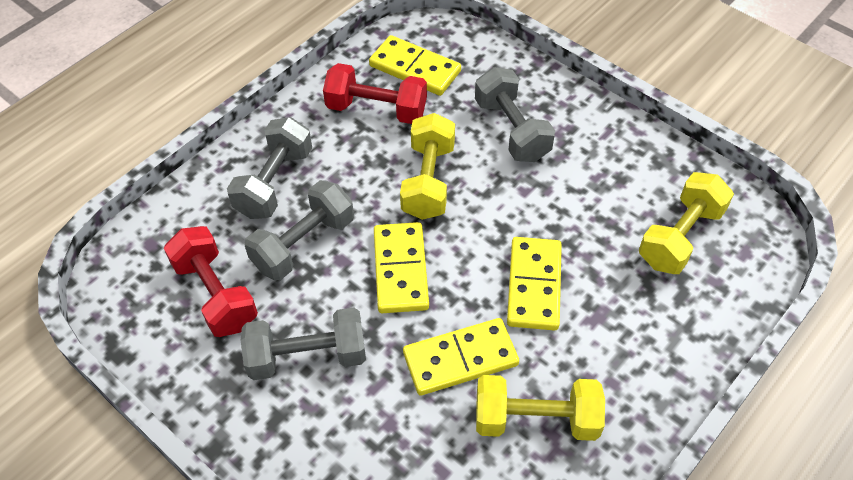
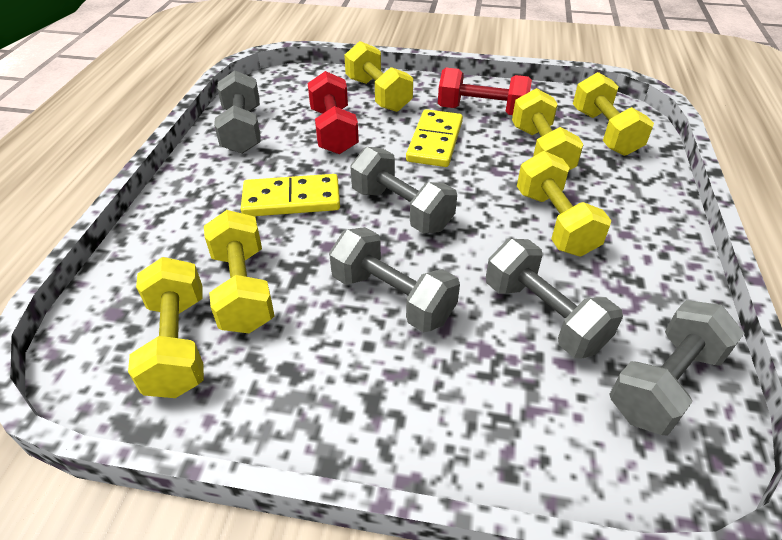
grey dumbbell: [227,117,312,219] [241,308,366,380] [244,180,354,280] [475,67,555,162] = 4 -> [214,70,261,154] [329,227,460,332] [350,147,457,233] [486,239,623,358] [609,300,744,435] = 5
yellow domino: [369,35,461,96] [374,222,429,313] [403,318,519,396] [507,237,562,331] = 4 -> [241,174,340,216] [406,109,463,167] = 2
yellow dumbbell: [400,113,455,220] [476,375,605,441] [639,172,734,274] = 3 -> [128,257,204,398] [204,210,274,333] [344,41,413,112] [512,88,584,170] [517,151,611,256] [573,72,654,156] = 6

